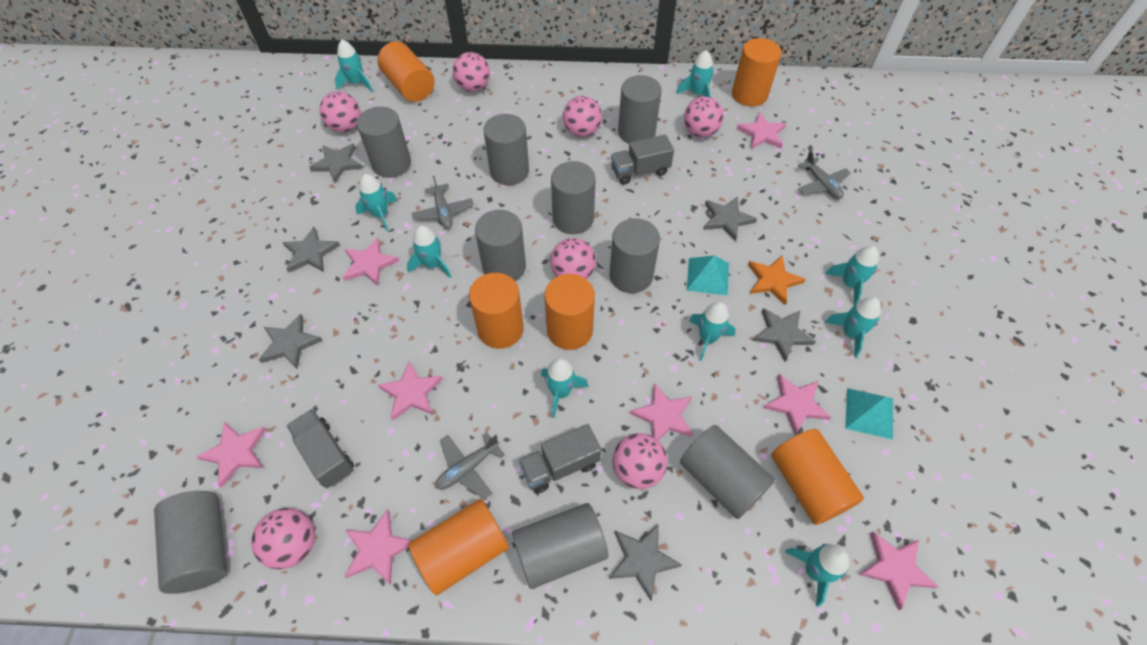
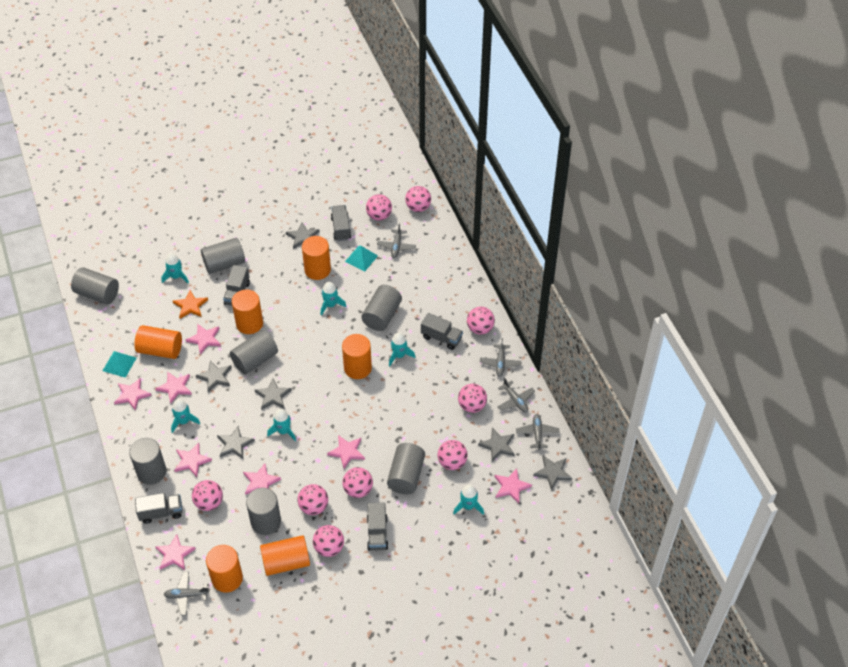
grey cylinder: [154,491,227,594] [357,107,411,178] [475,210,526,281] [483,114,529,185] [512,503,608,589] [551,161,596,234] [609,218,660,293] [618,75,662,144] [680,425,775,519] = 9 -> [71,267,119,304] [129,438,166,485] [201,238,245,274] [230,330,278,374] [246,488,281,535] [362,285,402,331] [387,443,425,494] = 7
grey plane: [412,176,474,229] [436,432,505,500] [798,150,851,199] = 3 -> [164,572,209,616] [377,224,416,258] [480,338,522,377] [497,378,535,413] [516,414,560,450] = 5
grey truck: [287,409,354,488] [519,424,601,494] [611,135,674,185] = 3 -> [135,493,182,524] [223,265,250,306] [331,205,351,241] [367,502,388,551] [421,313,463,350] = 5
pink ball: [251,508,315,570] [320,91,361,132] [453,52,490,92] [550,238,596,279] [563,96,602,137] [612,433,667,489] [684,97,724,138] = 7 -> [192,480,223,511] [297,484,328,515] [313,525,344,557] [342,467,373,498] [366,194,392,221] [405,186,431,212] [438,440,468,470] [458,384,487,413] [467,307,495,335] = 9
turquoise rocket: [335,39,373,92] [355,174,397,232] [407,225,451,278] [541,358,589,418] [677,50,714,97] [689,302,736,361] [785,544,849,607] [824,297,881,358] [825,246,879,305] = 9 -> [161,253,189,283] [171,399,200,433] [267,409,296,441] [321,282,347,316] [389,332,415,366] [453,484,484,515] = 6

